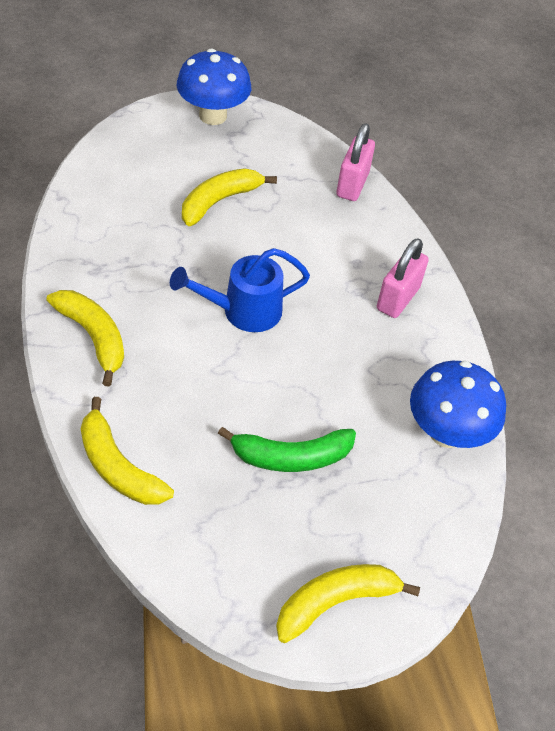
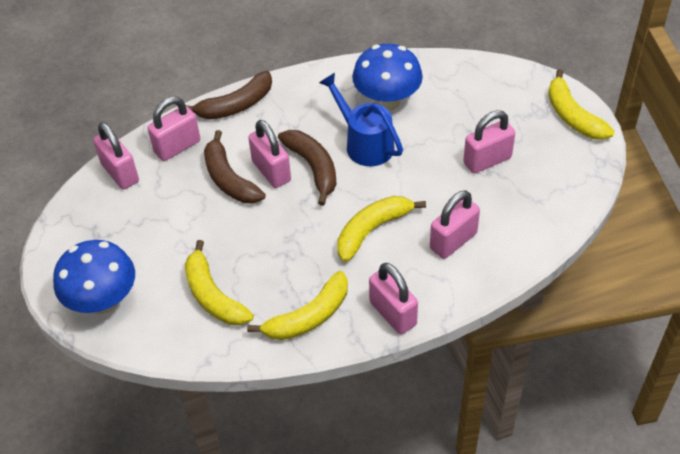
brown banana: none = 0 -> [186,71,272,120] [204,130,266,203] [278,130,336,206] = 3
green banana: [218,427,356,472] = 1 -> none = 0
pink padlock: [336,123,375,201] [377,238,429,318] = 2 -> [93,122,139,190] [147,97,200,161] [248,120,291,188] [369,263,418,334] [430,191,480,259] [463,110,515,174] = 6

